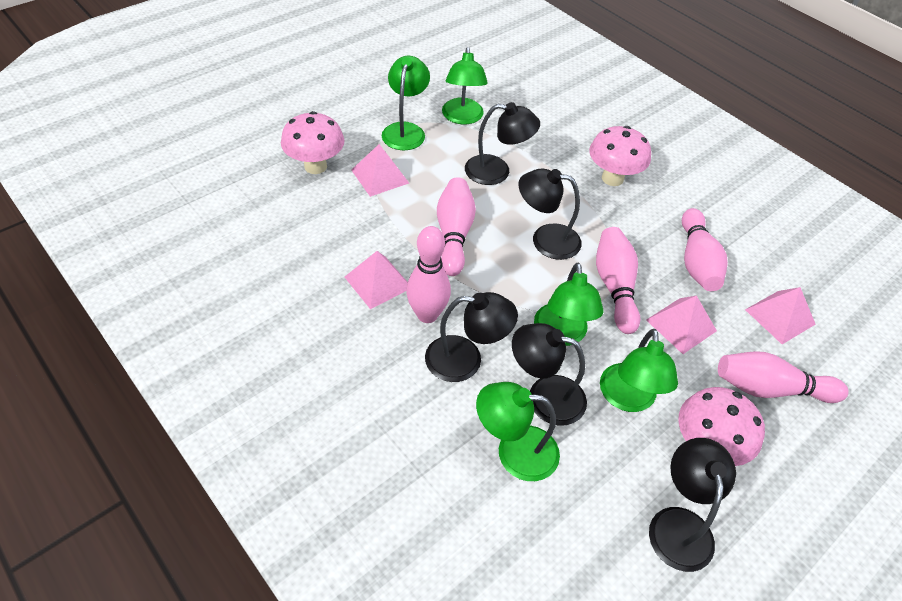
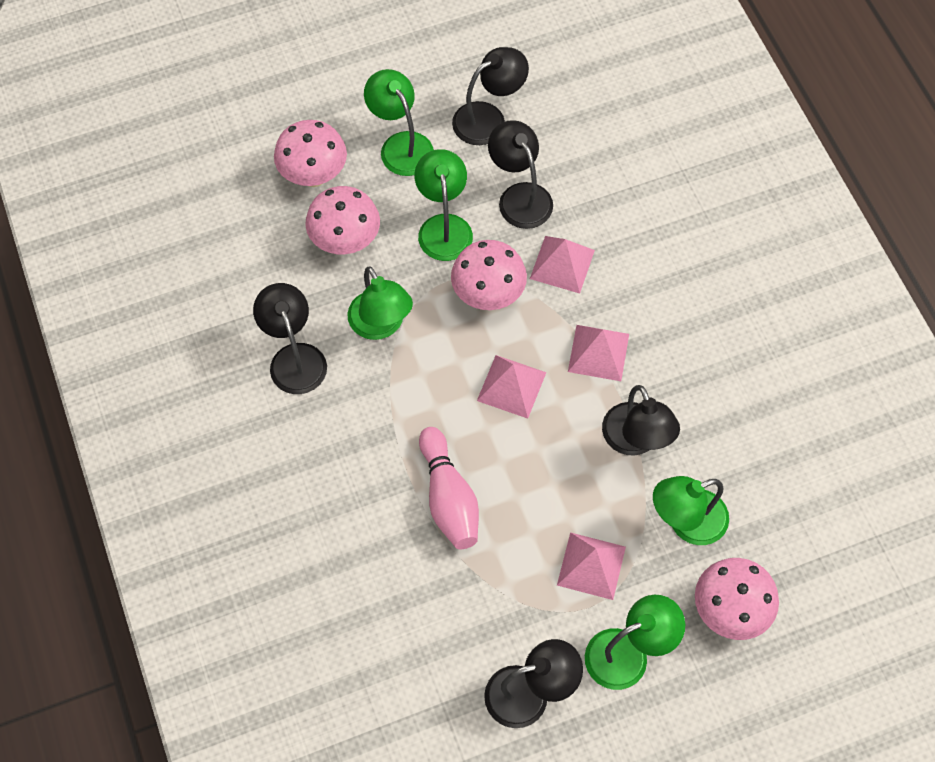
pink bowling pin: [406,226,451,323] [437,177,476,276] [596,227,640,334] [682,208,728,291] [718,351,849,403] = 5 -> [419,427,479,549] = 1
pink mushroom: [281,111,344,174] [589,126,651,186] [678,387,765,466] = 3 -> [274,120,347,187] [306,186,380,254] [451,240,527,310] [695,558,779,640] = 4

